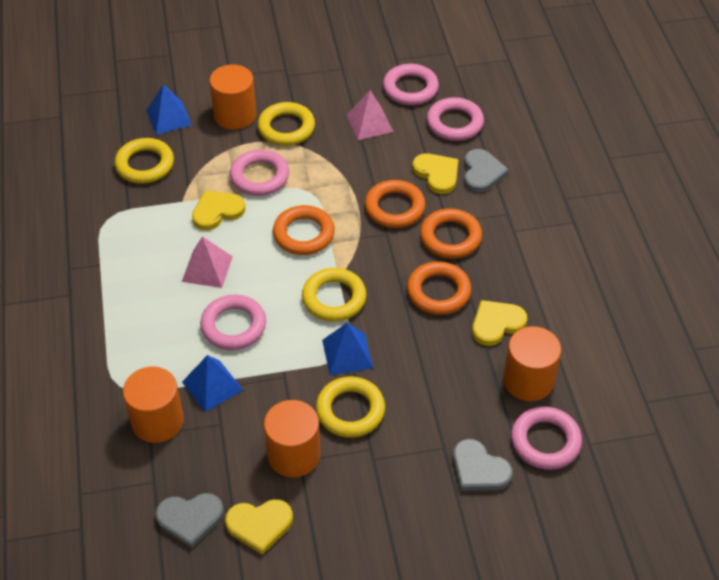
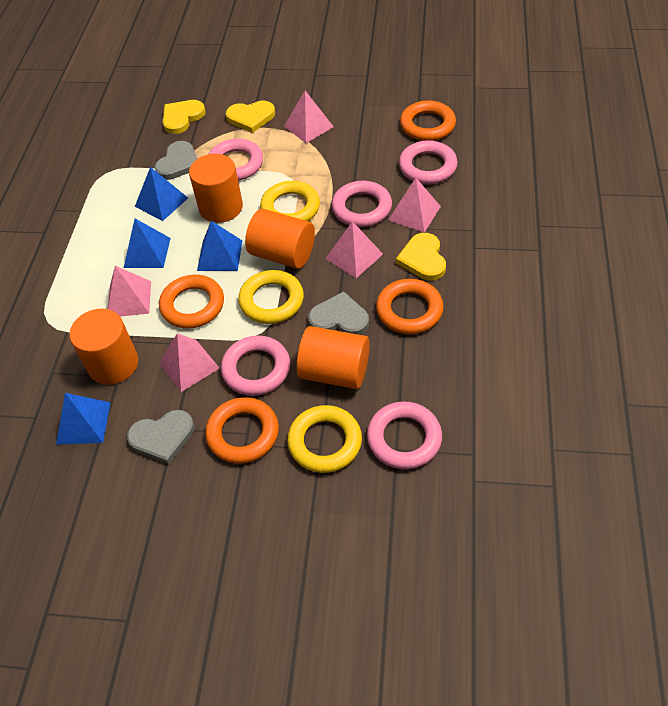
blue pyramid: [146,84,192,135] [182,355,243,412] [322,323,373,375] = 3 -> [56,393,111,444] [124,219,171,268] [135,167,188,221] [197,221,243,271] = 4
pink pyramid: [182,236,233,288] [346,90,393,140] = 2 -> [108,266,151,317] [159,333,220,392] [284,91,334,143] [325,221,383,278] [388,178,441,233] = 5
yellow heart: [192,190,246,230] [225,499,293,555] [413,153,458,194] [472,300,527,346] = 4 -> [163,100,206,134] [226,101,275,133] [396,233,446,280] = 3
yellow ring: [114,138,174,184] [258,102,315,146] [302,268,366,322] [316,376,385,438] = 4 -> [238,270,304,324] [260,181,320,221] [287,405,362,473] = 3

